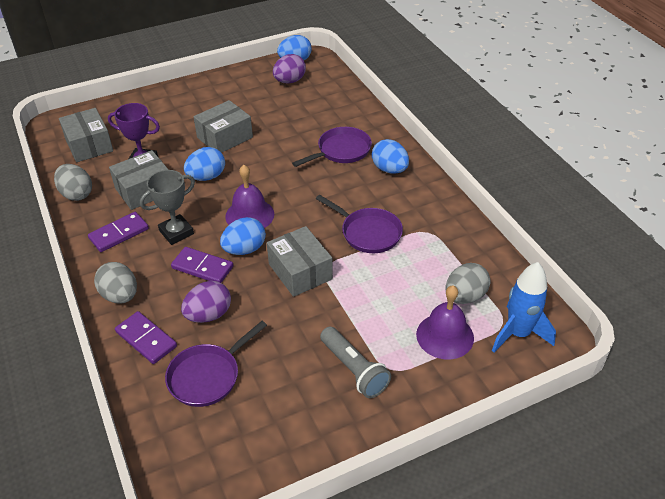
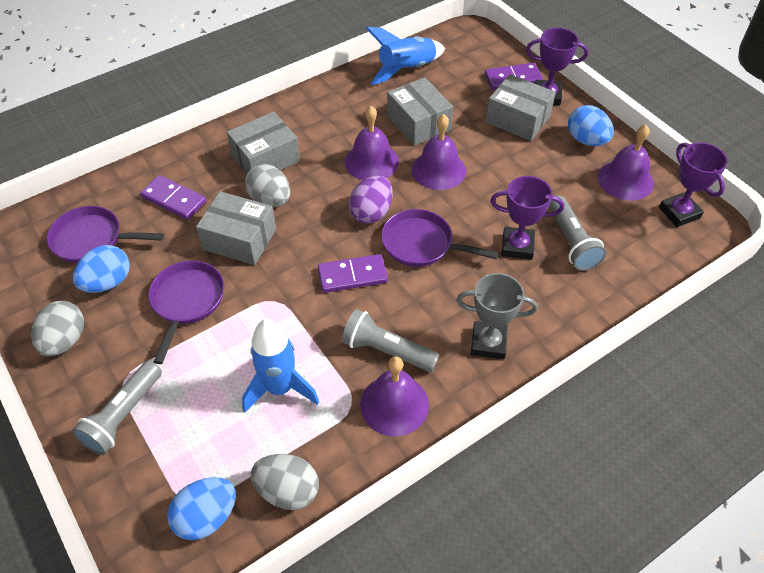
blue egg: [184,147,225,181] [220,217,266,255] [277,35,312,60] [372,139,409,174] = 4 -> [73,245,130,293] [167,477,236,540] [568,105,614,146] = 3
blue rocket: [492,262,556,352] = 1 -> [242,319,319,413] [366,27,445,85] = 2
grey flashlight: [320,327,391,398] = 1 -> [72,361,162,455] [341,309,439,372] [549,196,606,271] = 3
purple bell: [225,165,274,228] [416,286,474,359] = 2 -> [345,106,399,180] [360,356,429,437] [412,114,466,190] [598,125,654,201] = 4
purple egg: [181,281,231,323] [273,54,306,83] = 2 -> [349,176,393,224] = 1
purple trophy: [108,103,160,159] = 1 -> [490,176,564,260] [526,28,588,106] [659,142,728,227] = 3

